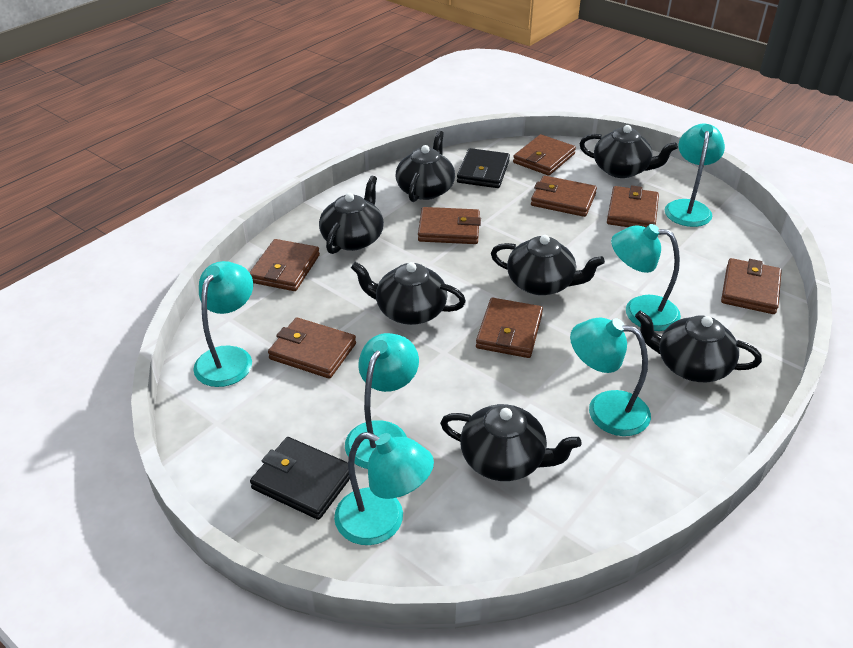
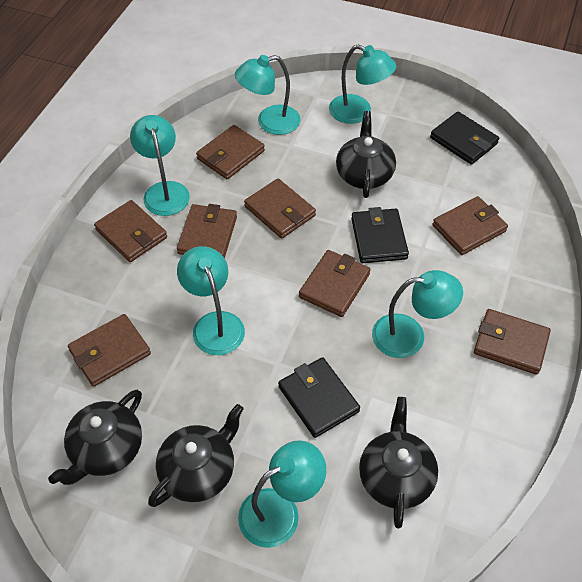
black teapot: [319,176,384,254] [351,262,466,325] [396,131,455,202] [440,404,582,481] [491,235,605,295] [580,125,678,178] [635,311,762,382] = 7 -> [48,390,142,485] [148,404,244,507] [336,111,396,198] [359,397,438,528] = 4
black wallet: [250,437,350,520] [457,148,510,188] = 2 -> [278,357,360,438] [351,207,409,263] [430,111,499,165] = 3

